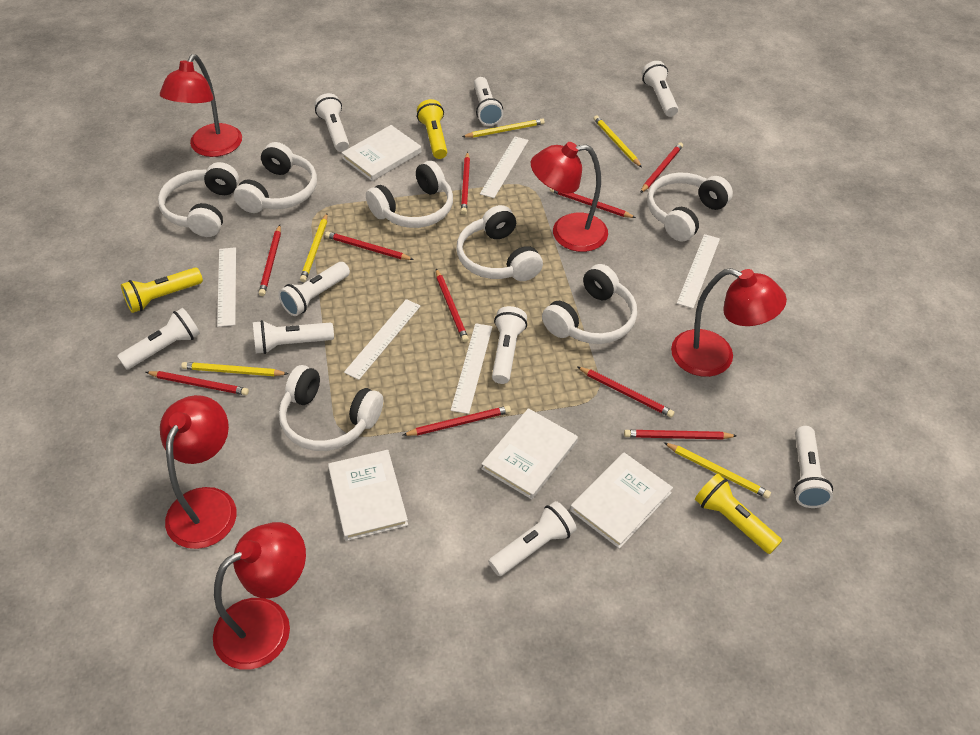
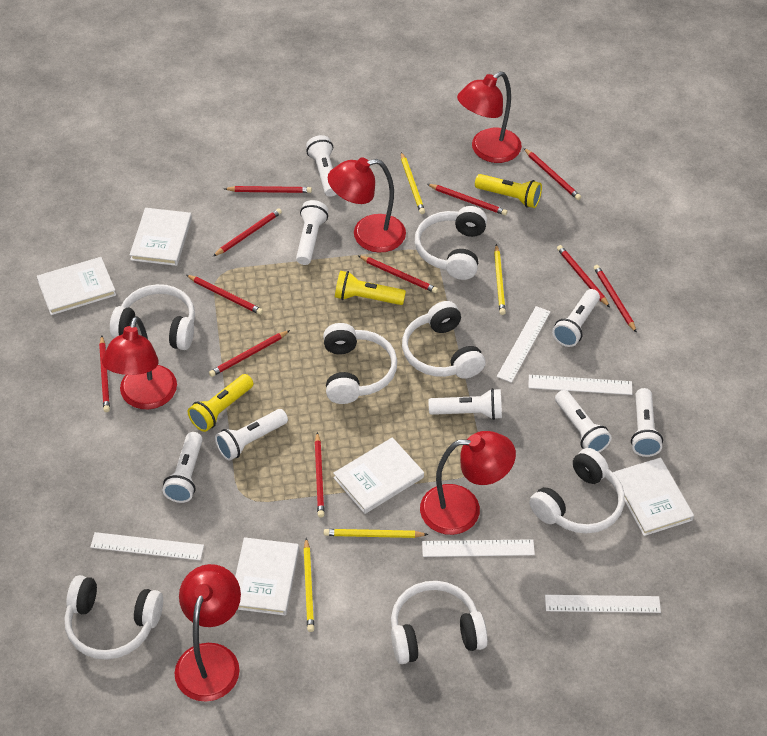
red pencil: [146,371,249,395] [259,225,281,296] [325,231,414,260] [403,406,511,436] [436,269,469,342] [461,152,470,214] [550,188,636,218] [578,367,674,418] [624,430,737,439] [640,142,683,193] = 10 -> [99,336,110,412] [186,275,263,315] [209,330,290,377] [213,208,282,256] [224,186,312,193] [314,432,325,517] [358,255,438,293] [427,184,507,215] [524,148,581,200] [557,245,610,307] [594,265,637,333] = 11
white book: [328,450,408,541] [342,125,422,181] [481,408,578,499] [570,453,673,549] = 4 -> [37,257,116,315] [130,208,192,266] [235,537,299,615] [333,437,424,514] [613,457,694,536] = 5
white flashlight: [117,308,200,370] [253,320,334,354] [278,262,350,316] [314,93,349,152] [474,77,503,126] [488,501,577,576] [492,306,527,384] [642,61,678,117] [793,426,833,508] = 9 -> [163,432,203,503] [215,409,288,461] [296,200,328,265] [306,135,336,197] [429,388,502,420] [552,289,600,347] [555,390,612,452] [631,388,663,457] = 8
yellow pencil: [181,362,288,376] [300,213,328,282] [462,119,545,138] [594,116,642,167] [663,442,771,499] = 5 -> [303,538,314,632] [324,529,428,538] [401,152,425,214] [494,244,506,315] = 4

